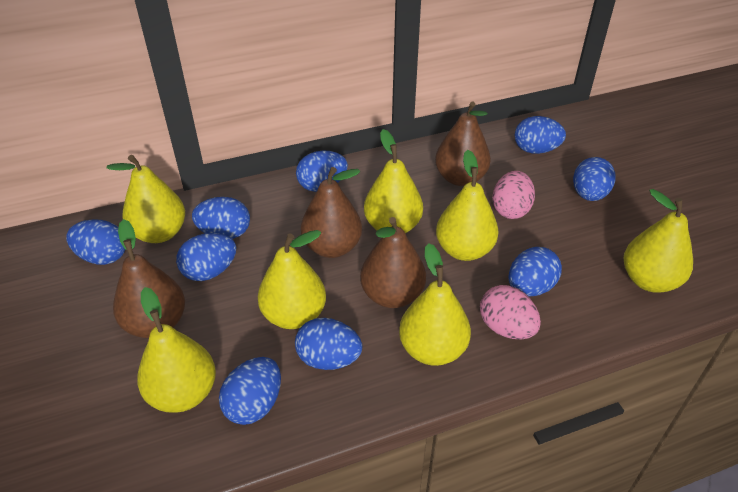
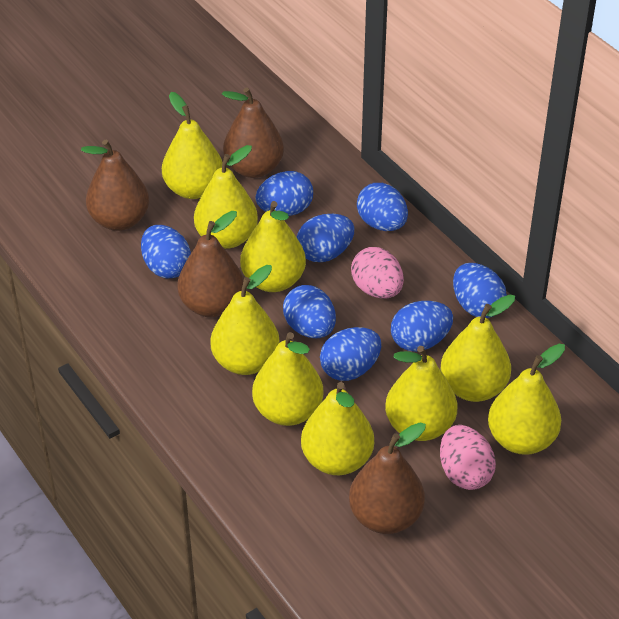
blue egg: [66,219,126,265] [176,233,236,281] [192,197,250,239] [219,357,281,425] [295,318,362,370] [296,151,348,192] [509,247,562,296] [515,116,566,154] [573,157,616,201] = 9 -> [141,225,191,279] [256,171,313,216] [283,285,336,338] [297,214,354,262] [320,327,381,381] [357,183,408,231] [391,301,453,352] [453,263,507,318] = 8
yellow pear: [106,155,185,243] [137,287,216,413] [258,230,326,329] [364,129,423,233] [399,243,471,366] [436,150,498,261] [624,189,693,293] = 7 -> [162,92,223,199] [194,145,258,249] [210,265,280,375] [240,201,306,292] [252,332,323,426] [301,382,374,475] [385,346,457,441] [440,295,515,402] [488,344,565,455] = 9

